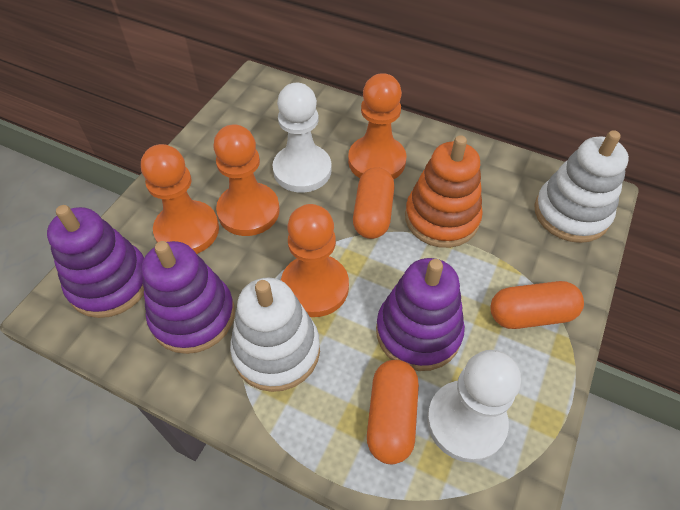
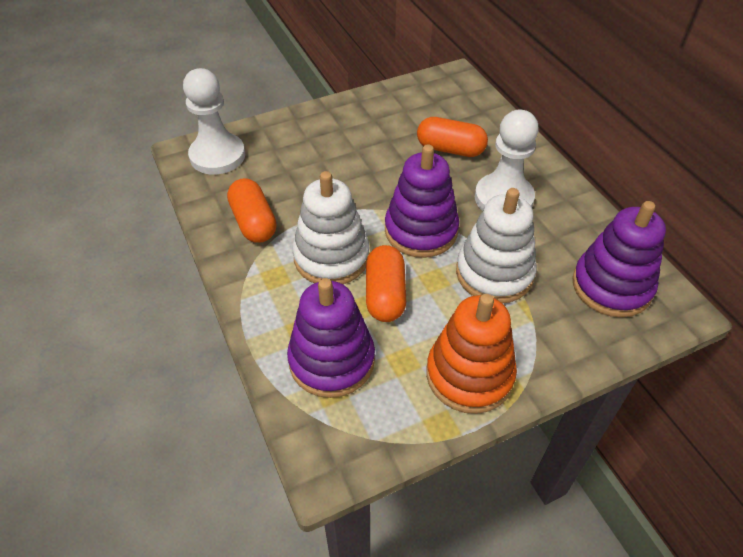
orange pawn: [141,144,219,254] [213,124,280,236] [281,204,349,317] [348,73,406,179] = 4 -> none = 0

